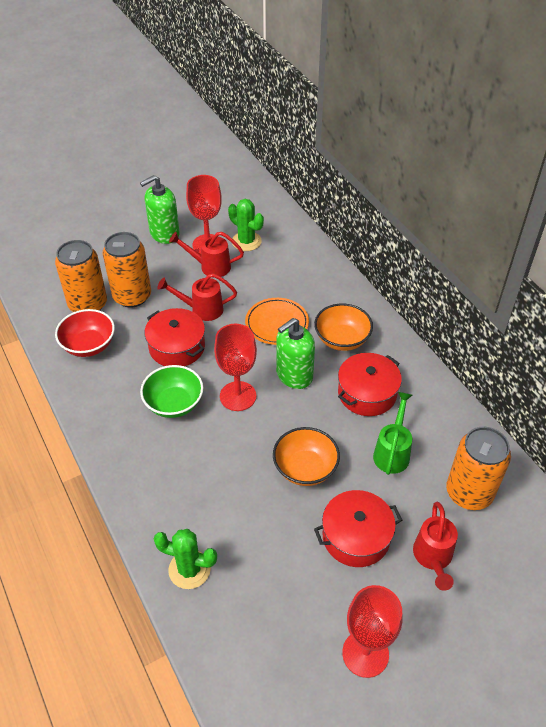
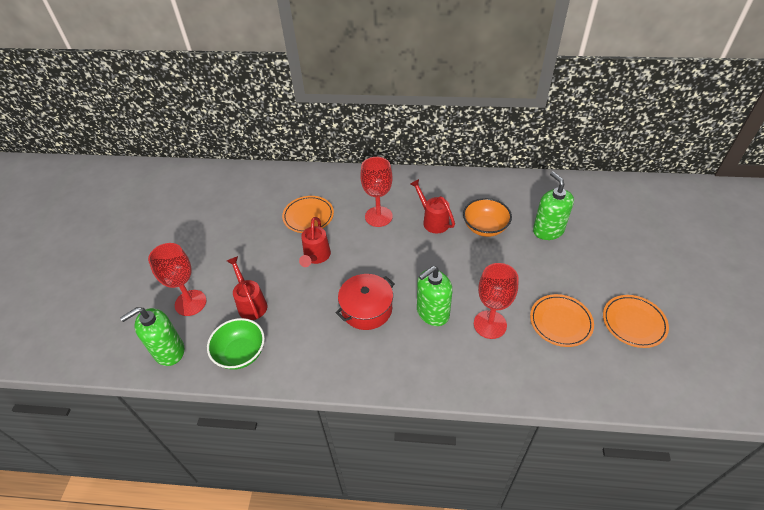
green cactus: [153,529,217,589] [228,199,264,251] = 2 -> none = 0
green soap dispenser: [140,175,180,244] [276,318,315,389] = 2 -> [120,307,184,366] [417,266,452,326] [533,171,574,240] = 3
green watering can: [373,392,412,475] = 1 -> none = 0
orange bowl: [273,427,340,486] [314,303,373,351] = 2 -> [463,198,512,237] = 1
orange can: [55,240,107,312] [103,232,151,308] [446,427,511,510] = 3 -> none = 0
orange plate: [245,298,309,345] = 1 -> [282,196,334,233] [530,294,594,347] [603,295,669,348] = 3
red bowl: [55,309,115,357] = 1 -> none = 0
red pot: [144,308,205,366] [314,490,402,567] [338,353,402,416] = 3 -> [336,274,395,330] = 1

